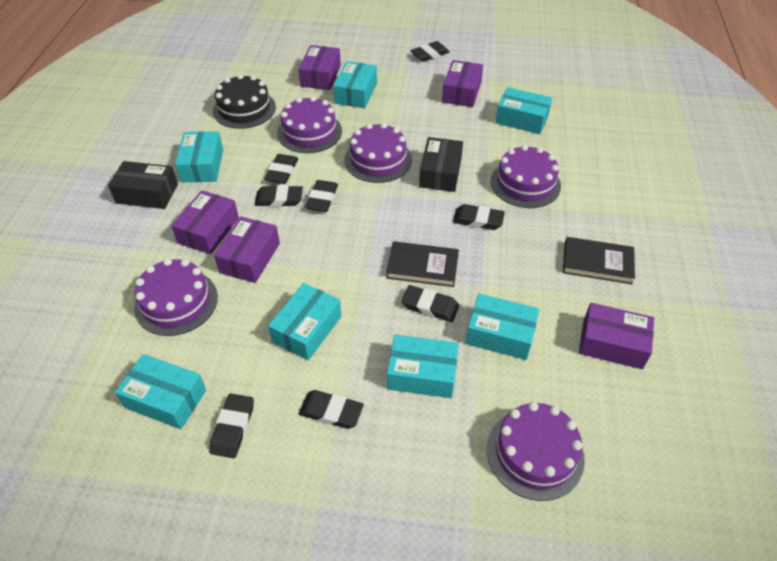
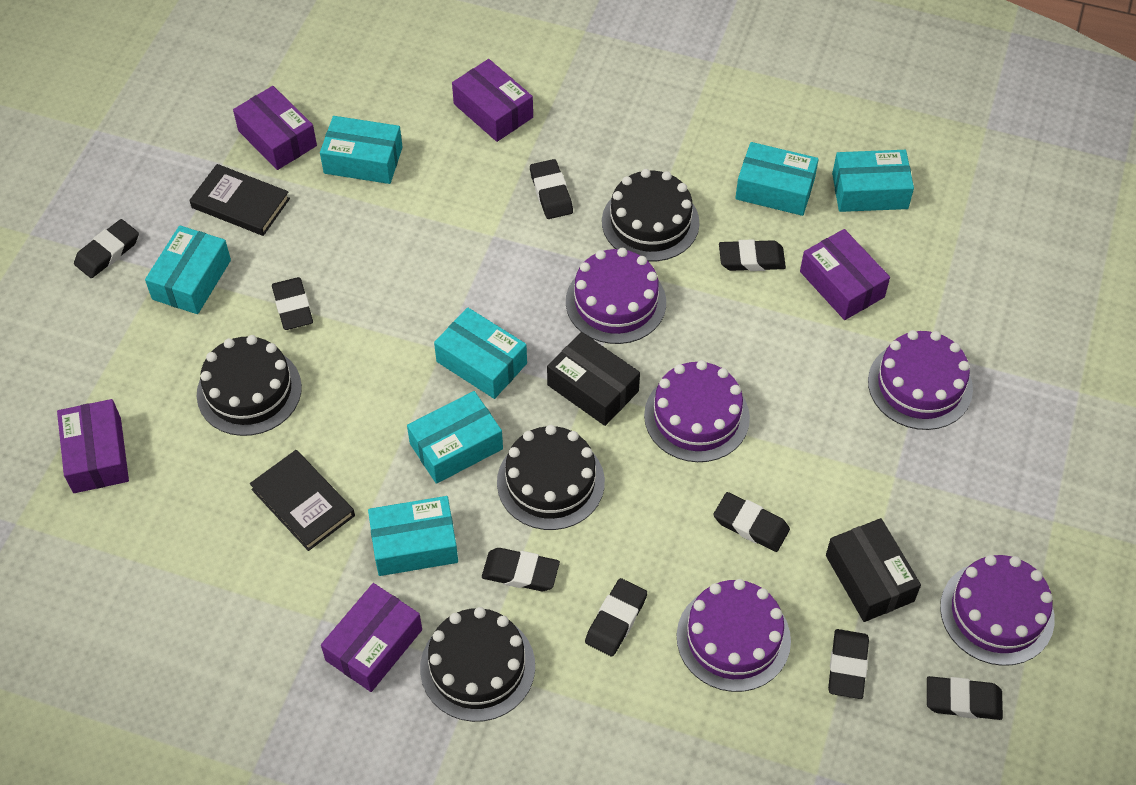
black cake: [213,74,276,129] = 1 -> [197,335,302,436] [420,607,535,722] [497,425,605,530] [602,169,700,262] = 4
black eraser: [209,393,254,458] [255,185,303,207] [264,154,298,184] [299,390,364,429] [305,180,338,212] [401,285,459,322] [410,41,449,62] [453,204,505,230] = 8 -> [74,219,139,278] [272,277,313,330] [482,548,560,591] [530,159,573,219] [585,578,647,656] [713,492,790,552] [719,239,786,271] [828,629,869,699] [927,676,1003,720] = 9

